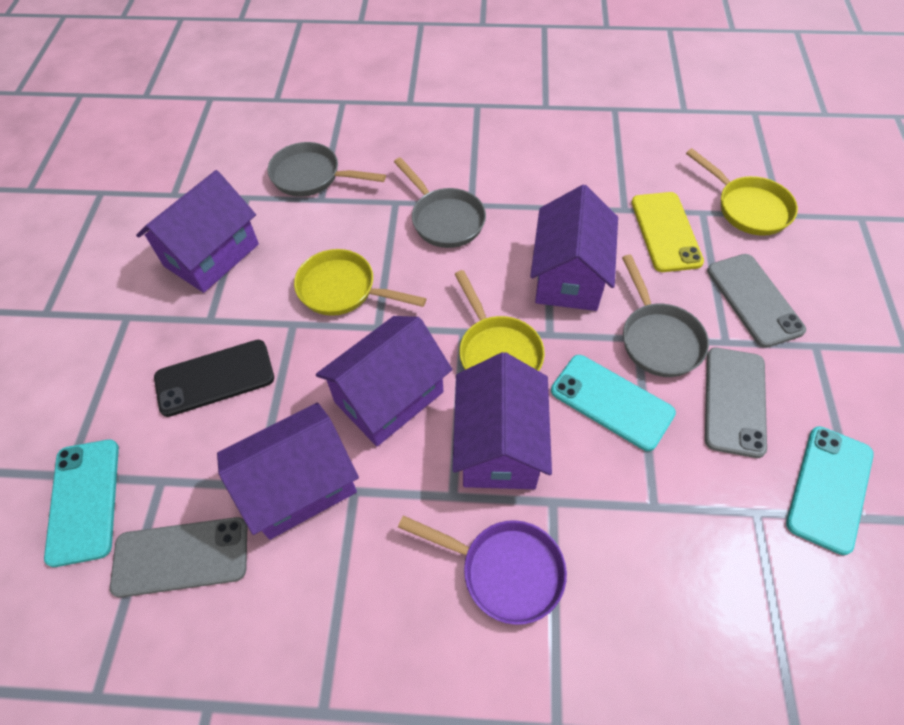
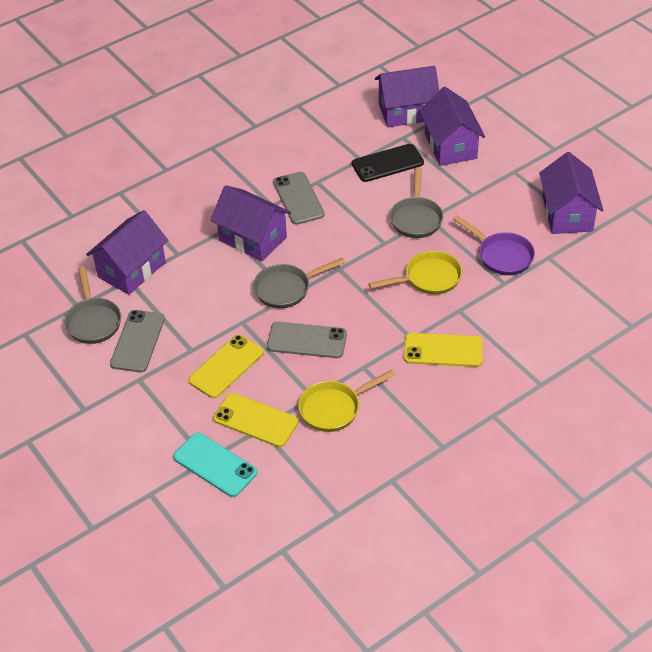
turquoise phone: [44,439,119,567] [551,355,676,451] [786,426,874,555] = 3 -> [173,432,257,497] = 1
yellow pan: [294,249,426,316] [455,270,545,371] [686,148,798,236] = 3 -> [299,370,395,432] [368,251,462,295] = 2
yellow phone: [632,192,704,272] = 1 -> [188,335,264,398] [213,393,298,447] [404,333,483,367] = 3

